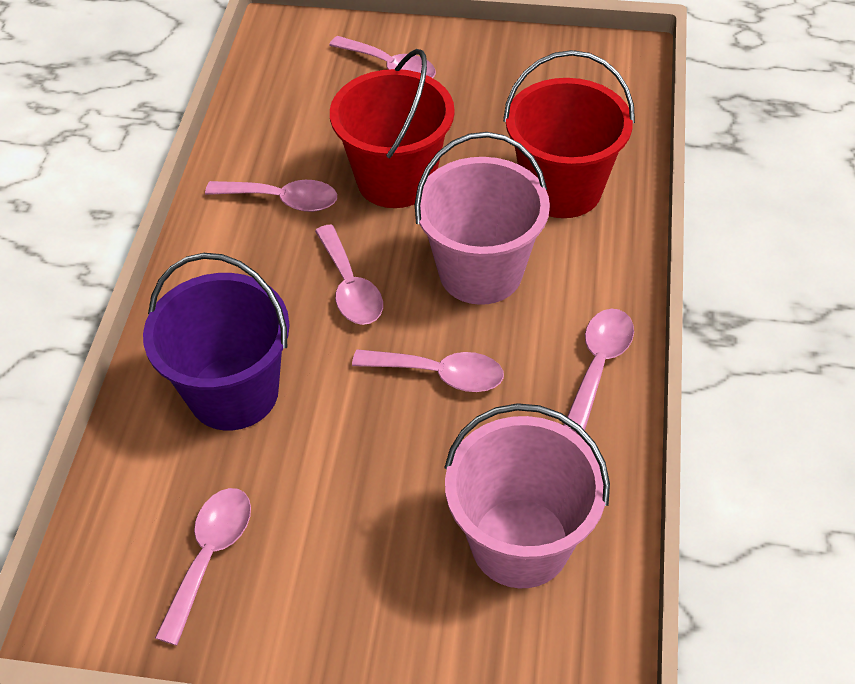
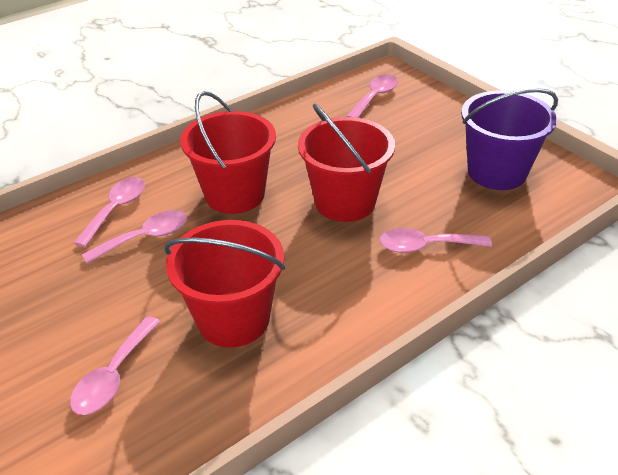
pink bucket: [415,132,550,305] [444,403,610,588] = 2 -> none = 0
pink spoon: [155,488,251,646] [205,180,337,212] [315,225,383,325] [329,36,436,78] [352,349,504,392] [563,309,634,434] = 6 -> [70,316,161,415] [74,177,145,247] [82,210,187,264] [346,74,398,118] [379,228,492,253] = 5
red bucket: [330,49,455,208] [503,50,635,218] = 2 -> [164,220,285,347] [180,91,276,214] [298,103,395,222] = 3

